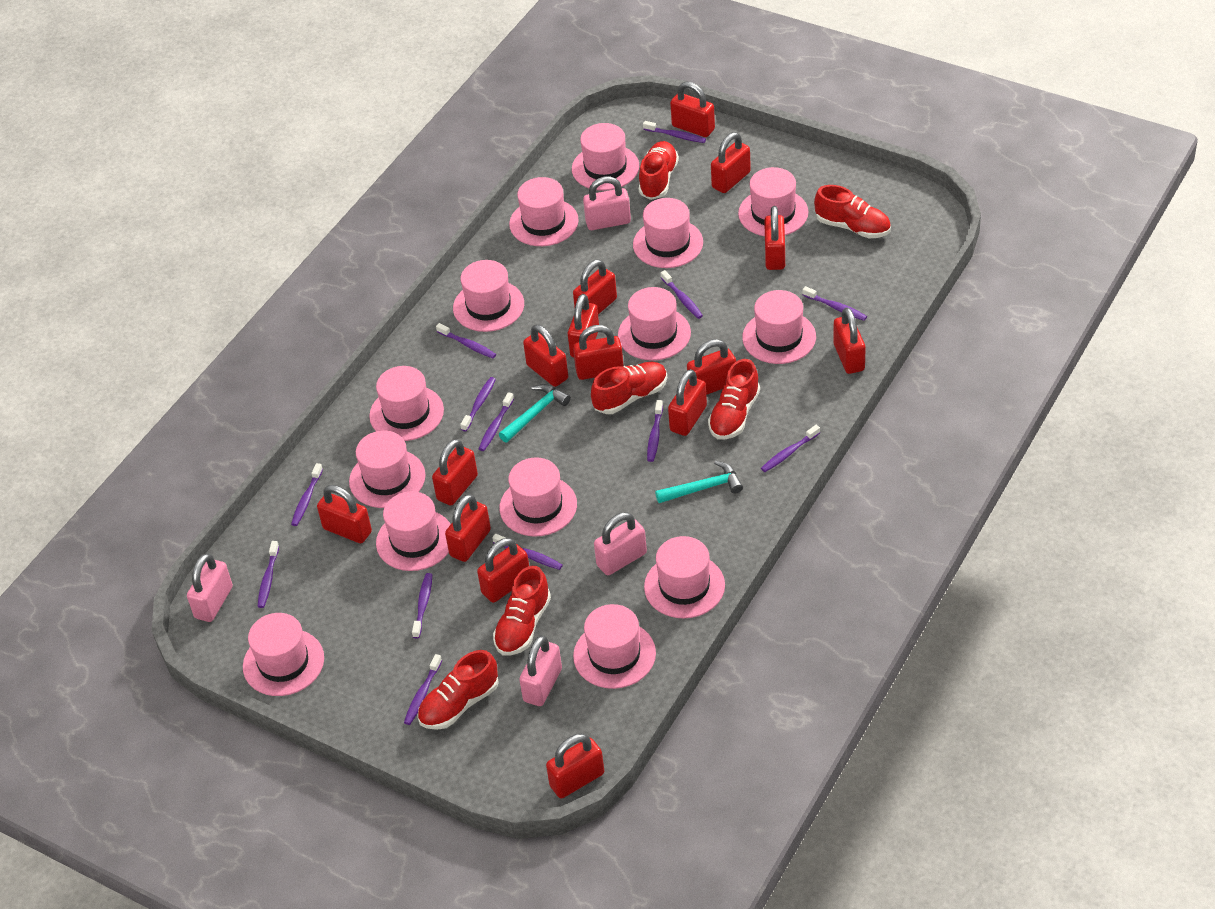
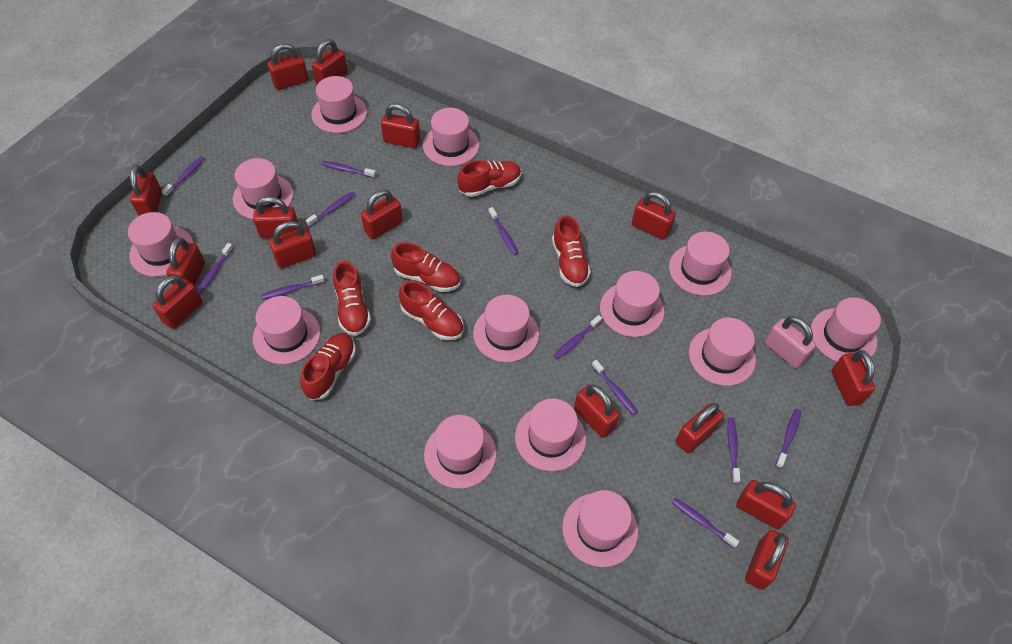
pink hat: [243,613,324,696] [349,431,425,508] [369,366,444,441] [376,491,451,571] [453,260,524,332] [499,457,577,537] [509,177,579,246] [572,123,639,191] [573,604,656,689] [618,287,691,360] [633,198,703,268] [644,536,725,619] [738,167,808,236] [742,290,816,364] = 14 -> [128,212,194,277] [233,158,293,219] [253,296,320,364] [311,76,367,133] [423,108,479,166] [424,415,497,489] [473,295,539,362] [515,399,586,471] [562,490,638,567] [600,271,665,337] [669,231,732,296] [689,318,756,386] [811,297,881,362] = 13
pink padlock: [187,553,233,622] [519,635,562,706] [583,176,631,230] [594,512,647,575] = 4 -> [765,316,816,368] = 1
purple toothbrush: [258,541,279,608] [291,463,323,526] [404,654,442,725] [412,573,432,639] [436,323,496,358] [460,377,496,432] [479,392,514,451] [492,534,563,570] [643,121,706,143] [647,400,663,462] [661,270,703,319] [761,425,820,472] [803,286,867,321] = 13 -> [162,156,205,197] [197,243,234,295] [261,275,324,300] [306,191,356,227] [321,161,376,178] [488,207,519,255] [553,315,602,359] [592,360,638,415] [671,498,739,548] [727,417,740,484] [775,409,801,469] = 11
turquoise hammer: [499,384,571,443] [655,461,743,503] = 2 -> none = 0

